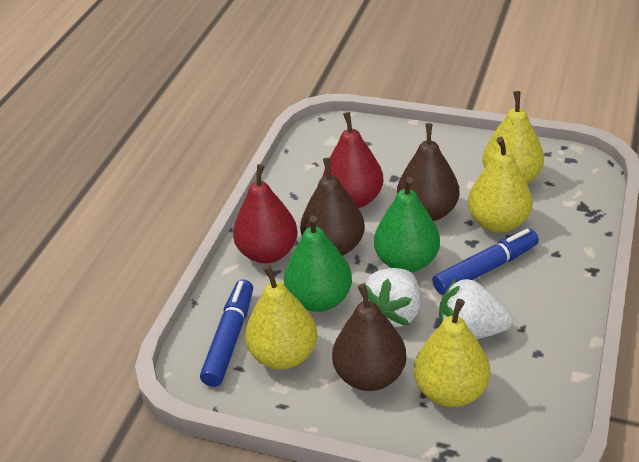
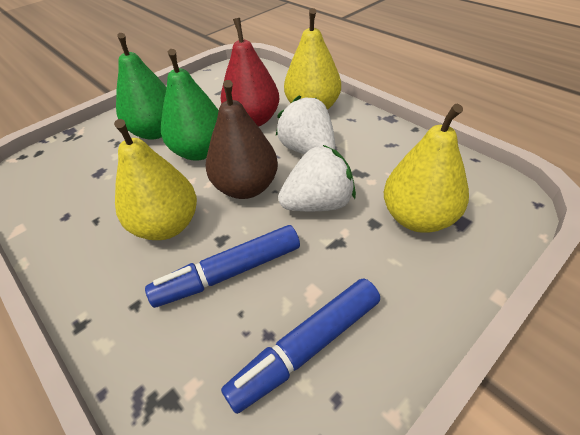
brown pear: [300,158,365,256] [332,284,406,391] [397,123,459,221] = 3 -> [206,80,278,199] = 1
red pear: [233,164,298,263] [323,112,384,208] = 2 -> [221,18,279,127] = 1
yellow pear: [245,265,317,369] [414,299,490,407] [468,137,533,233] [482,91,544,184] = 4 -> [114,119,197,240] [284,8,341,110] [384,104,469,233] = 3

